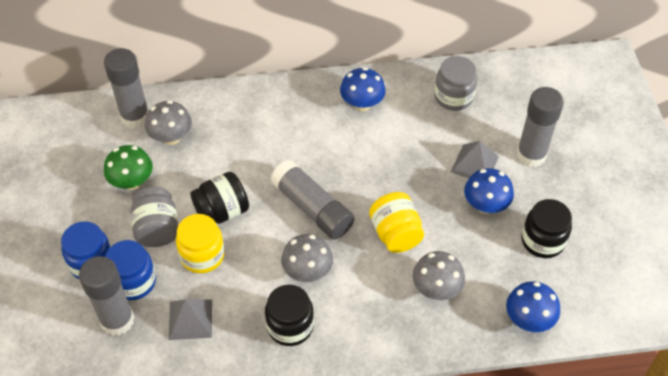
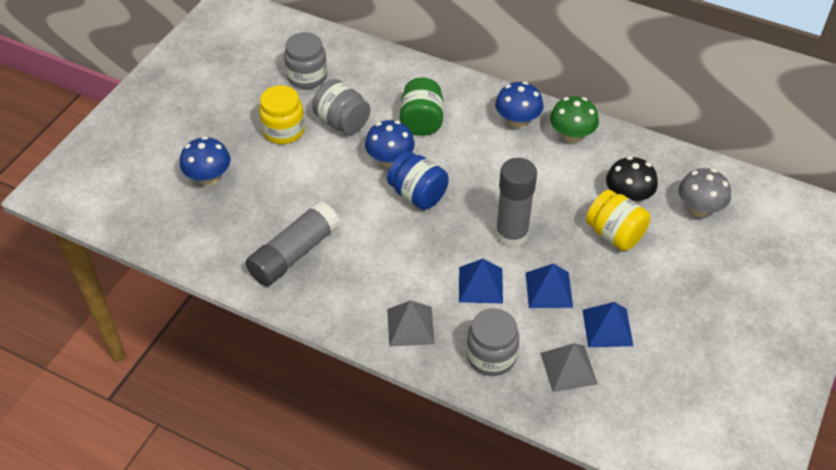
black jar: [190,172,249,224] [265,285,314,346] [522,199,572,258] = 3 -> none = 0
black mushroom: none = 0 -> [606,156,658,203] = 1
blue jar: [61,221,111,279] [105,240,156,300] = 2 -> [387,151,449,210] = 1
blue pyramid: none = 0 -> [459,259,503,304] [526,263,573,308] [583,302,633,347] = 3
green jar: none = 0 -> [400,78,444,136] = 1
grey glue stick: [79,256,135,336] [104,48,149,128] [270,160,354,239] [516,87,564,167] = 4 -> [246,201,340,286] [495,158,537,248] = 2
grey jar: [131,187,178,247] [434,56,477,111] = 2 -> [284,32,327,89] [312,79,370,135] [466,308,519,376] = 3
grey mushroom: [145,100,192,145] [281,234,333,282] [413,251,465,300] = 3 -> [679,168,731,217] = 1

